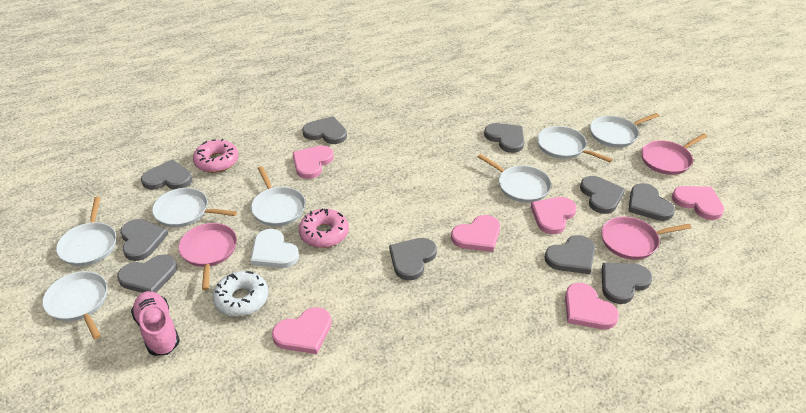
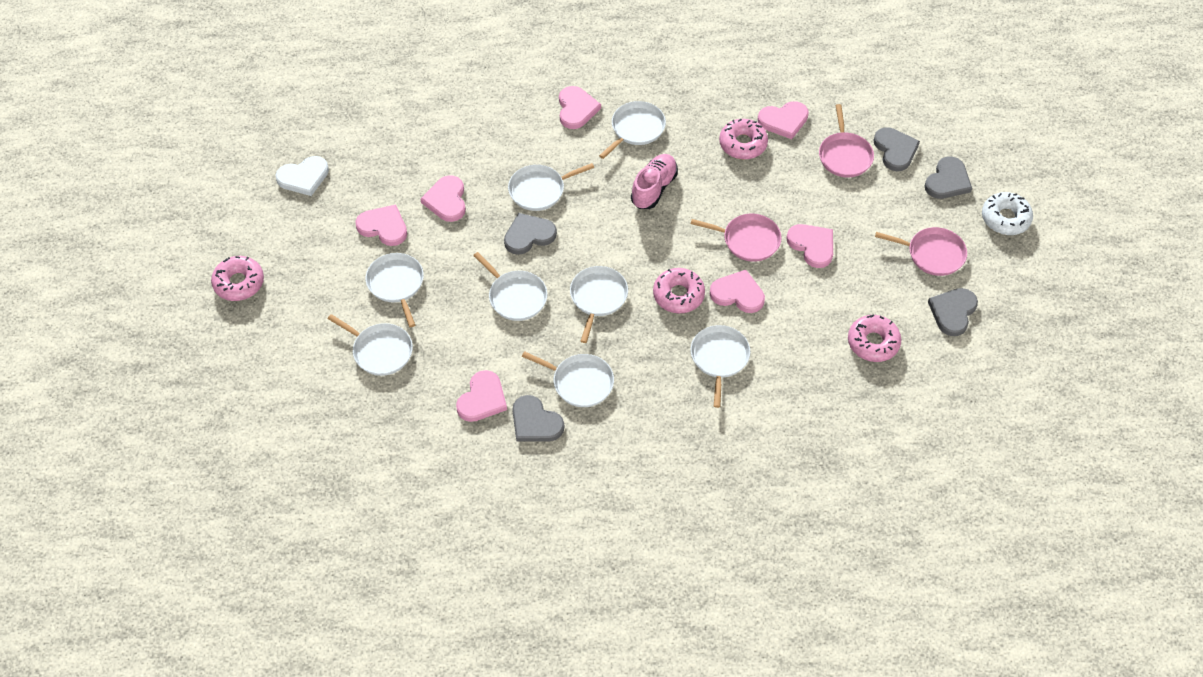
grey heart: [117,254,177,293] [120,219,168,261] [141,159,192,190] [302,116,347,144] [389,238,437,280] [484,123,524,153] [545,235,595,274] [580,176,625,214] [602,263,652,304] [628,183,675,221] = 10 -> [504,213,557,255] [512,395,564,442] [874,127,920,171] [925,156,972,199] [928,288,978,336] = 5
pink donut: [193,139,239,173] [299,209,349,248] = 2 -> [211,256,264,301] [653,268,705,313] [719,119,768,159] [848,315,902,362] = 4
pink heart: [272,307,332,354] [292,145,334,179] [451,215,500,252] [531,197,577,234] [565,283,619,329] [672,186,724,220] = 6 -> [356,204,407,246] [421,175,466,222] [456,370,507,422] [559,86,601,129] [710,270,765,313] [758,101,809,139] [786,224,833,268] = 7
white pan: [42,271,107,339] [56,197,116,266] [152,188,237,227] [251,166,306,226] [478,154,551,203] [537,126,613,162] [590,113,659,148] = 7 -> [328,314,413,376] [366,253,424,327] [473,252,548,321] [508,163,594,211] [522,351,614,407] [570,266,628,343] [599,101,666,159] [691,325,750,408] = 8

